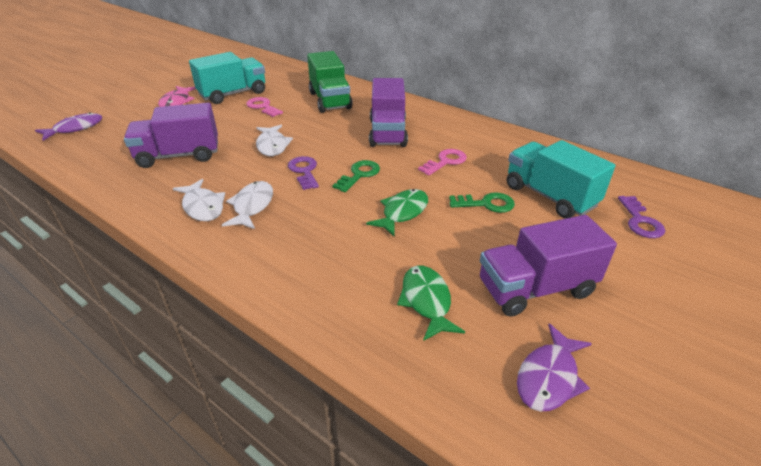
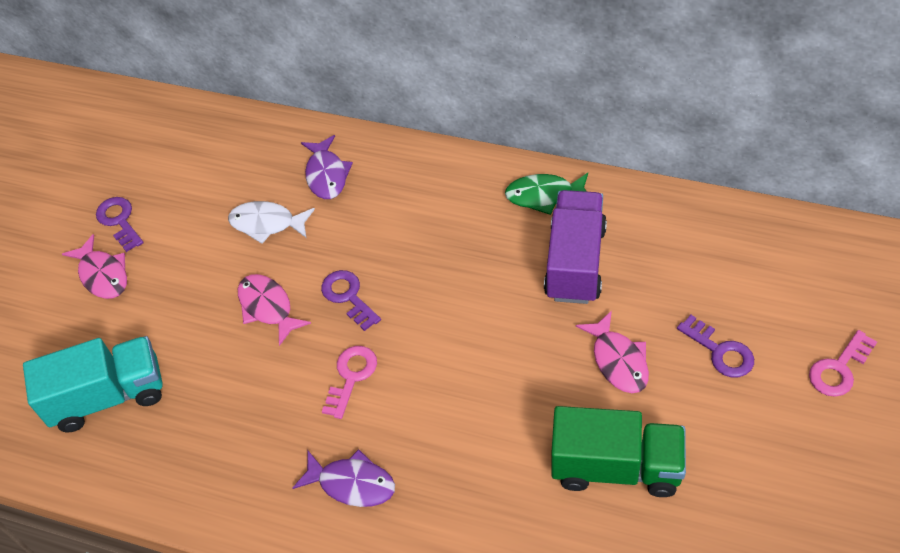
green fish: [366,189,428,236] [397,265,465,341] = 2 -> [505,173,588,215] = 1
green key: [333,160,380,192] [449,192,515,213] = 2 -> none = 0
pink fish: [158,86,196,107] = 1 -> [62,234,127,299] [238,274,311,346] [576,311,649,393] = 3
purple key: [288,156,319,190] [618,196,665,238] = 2 -> [96,197,144,252] [321,270,381,331] [677,315,754,378] = 3
purple truck: [124,103,218,168] [369,78,408,147] [480,215,617,317] = 3 -> [544,190,607,304] = 1
turquoise truck: [189,52,265,104] [507,140,616,218] = 2 -> [23,336,163,432] = 1
white fish: [173,179,225,221] [222,181,273,229] [256,125,293,156] = 3 -> [228,201,315,244] = 1

